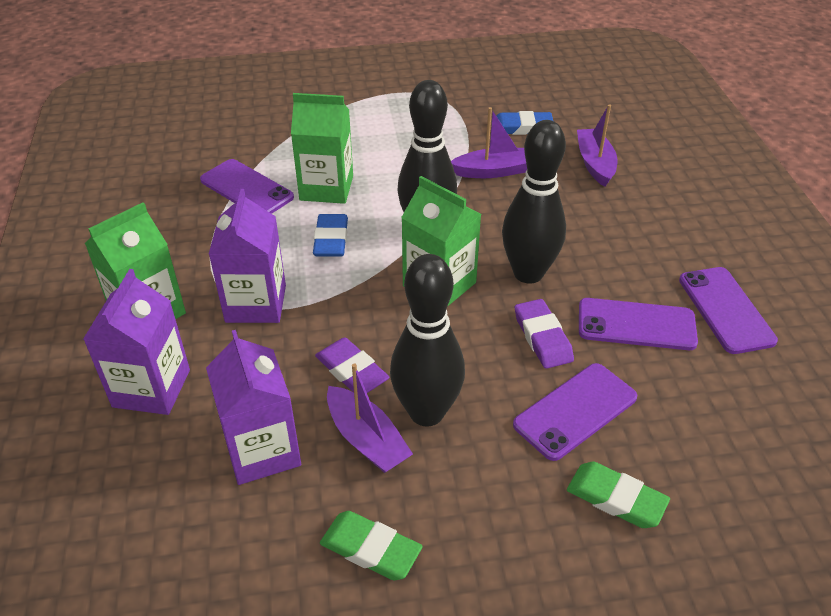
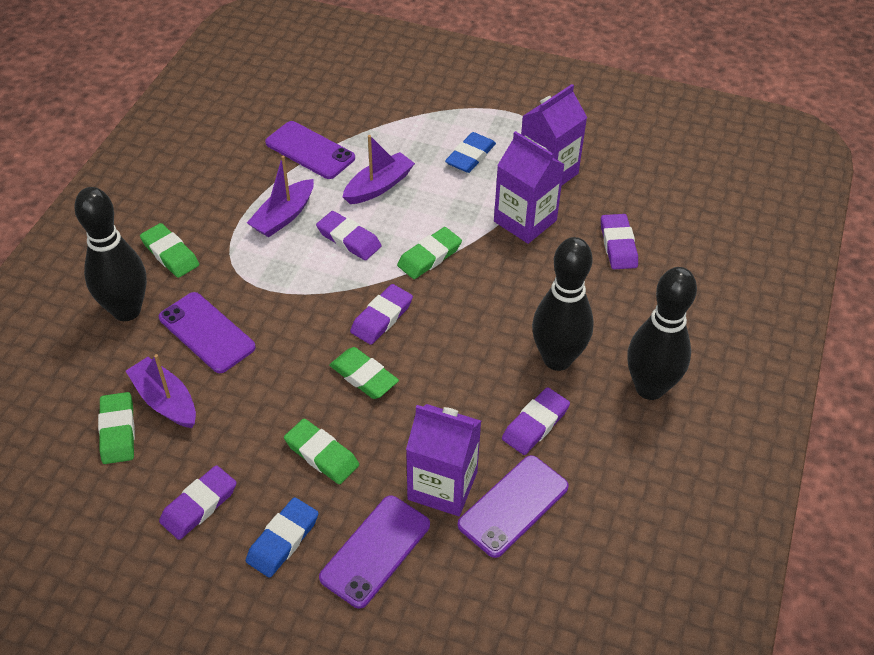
green carton: [85,202,186,319] [291,93,353,204] [401,176,481,307] = 3 -> none = 0
green eraser: [320,511,423,580] [567,462,670,528] = 2 -> [98,392,135,464] [140,223,199,278] [284,419,359,484] [329,347,399,399] [397,227,462,279] = 5
purple eraser: [315,337,390,393] [515,299,574,369] = 2 -> [159,465,237,540] [316,211,382,260] [350,284,413,345] [502,387,570,455] [601,214,638,269] = 5

